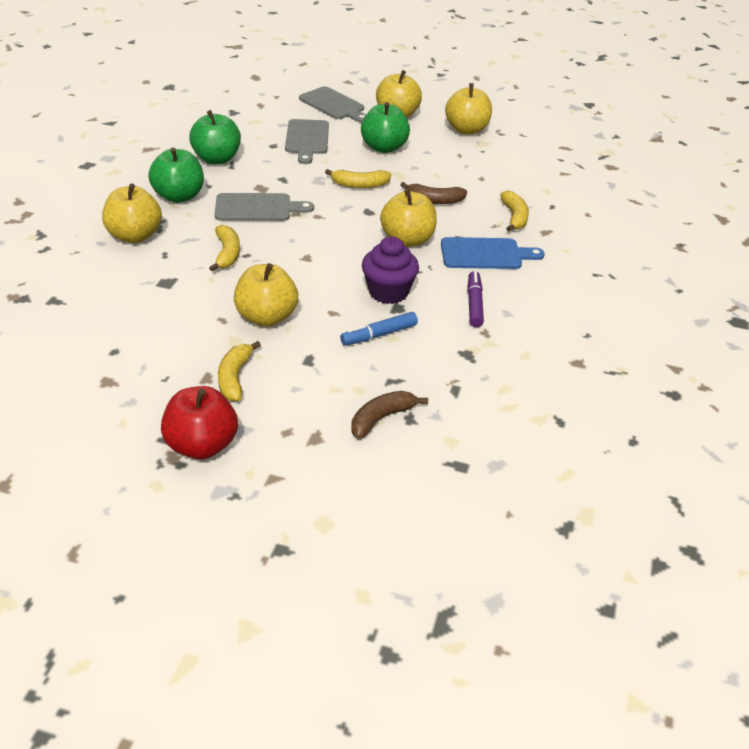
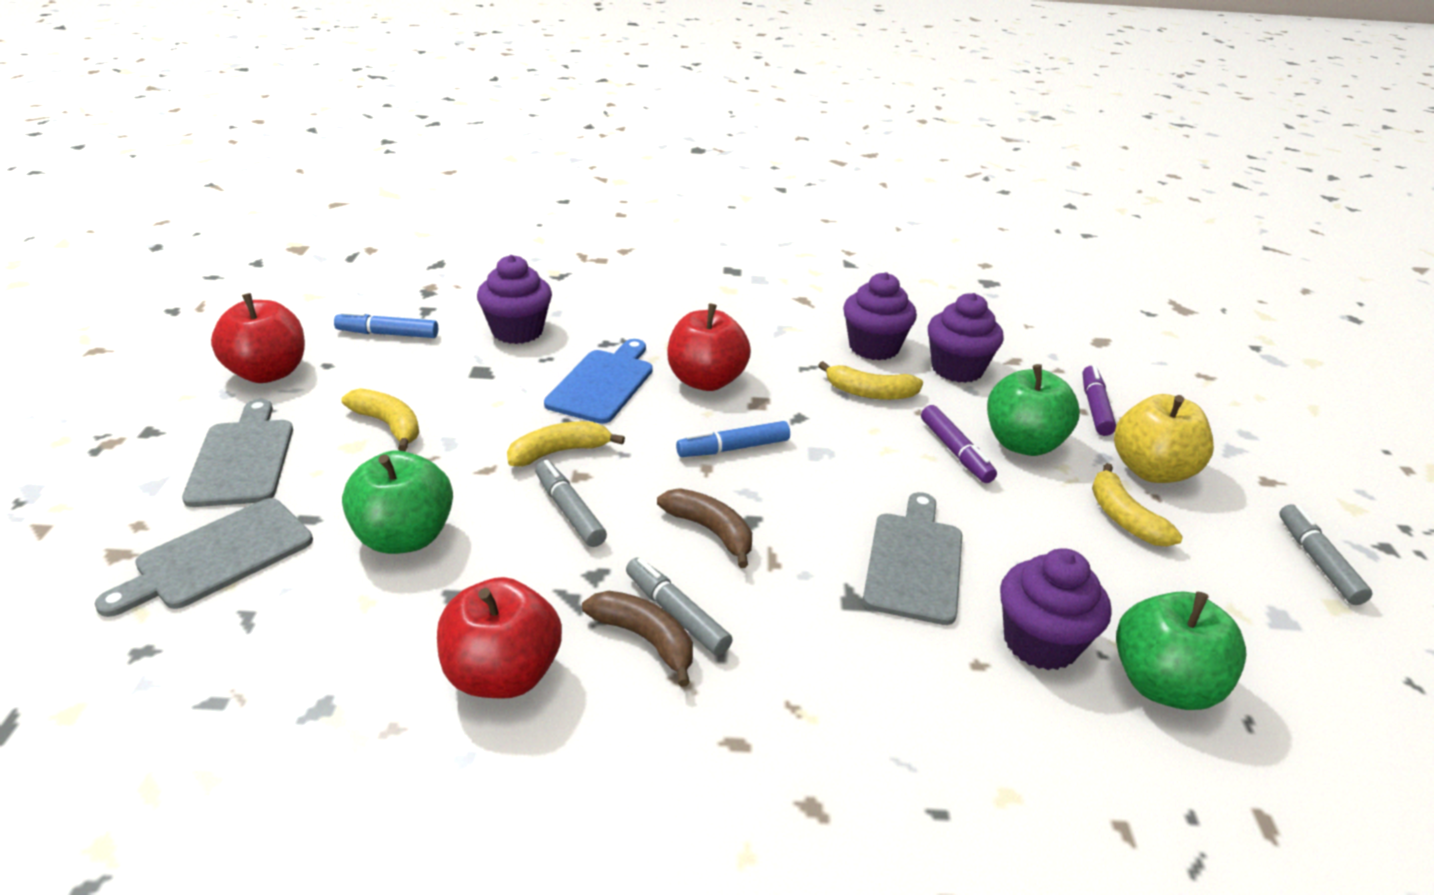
blue marker: [340,312,418,346] = 1 -> [334,311,438,338] [676,421,790,457] = 2
grey marker: none = 0 -> [535,460,607,547] [626,557,733,656] [1279,504,1372,605] = 3
purple cupcake: [362,237,419,304] = 1 -> [477,255,552,344] [843,272,917,360] [928,293,1004,383] [1000,548,1111,670] = 4
purple marker: [467,271,484,327] = 1 -> [921,405,997,483] [1083,365,1116,436] = 2
red apple: [161,386,238,459] = 1 -> [211,293,305,383] [437,577,562,699] [667,303,751,391] = 3
yellow apple: [102,184,162,243] [234,263,298,327] [376,70,422,118] [380,189,437,247] [445,83,492,135] = 5 -> [1114,394,1214,483] = 1

